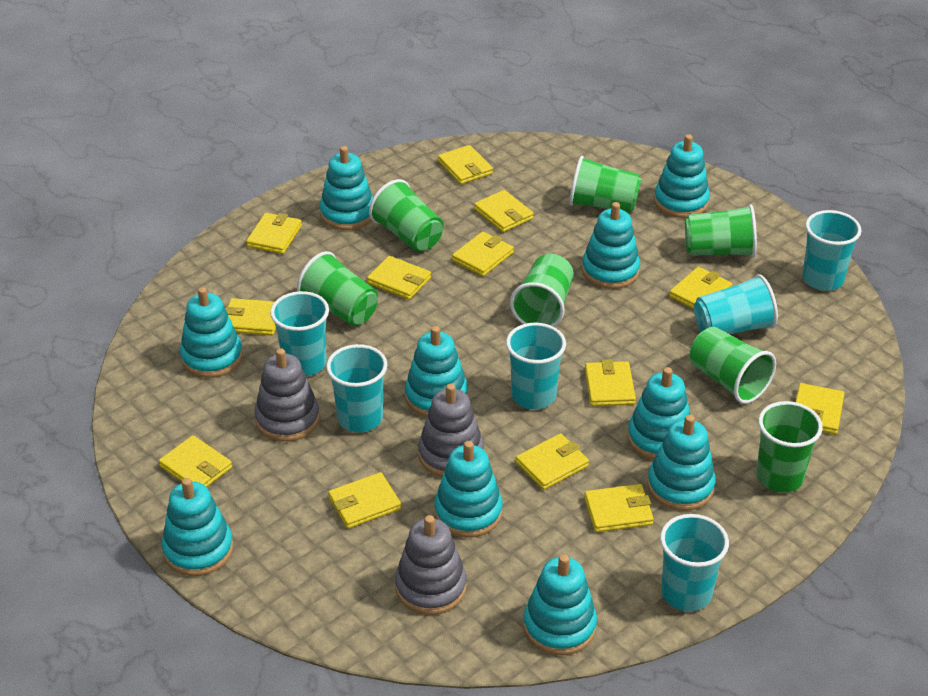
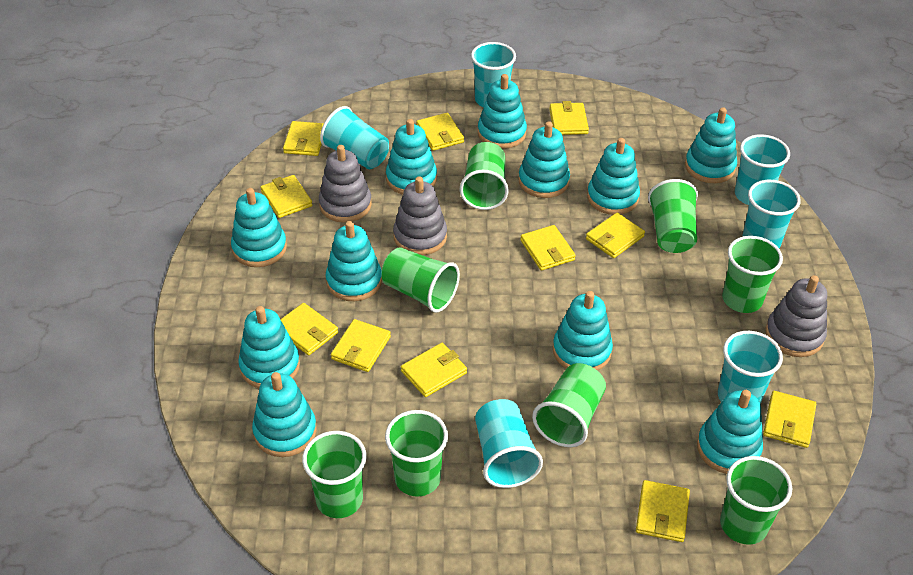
green cup: [297,251,378,326] [369,179,444,252] [510,254,574,327] [569,156,642,213] [685,204,757,257] [690,327,776,404] [756,401,823,493] = 7 -> [302,431,366,518] [381,247,460,313] [385,410,448,497] [460,142,509,210] [532,363,606,447] [648,179,698,253] [720,456,792,545] [722,236,783,313] = 8
turquoise stacking toy: [162,478,233,576] [180,287,243,378] [320,146,373,230] [405,326,468,417] [434,441,503,538] [523,554,597,655] [582,202,640,289] [627,367,690,460] [647,415,716,511] [654,134,710,218] = 10 -> [231,188,287,267] [238,306,300,388] [252,372,317,457] [326,221,382,301] [386,119,437,195] [478,74,527,149] [518,121,570,198] [553,291,613,371] [587,138,640,215] [685,107,737,183] [697,390,763,474] = 11
yellow wallet: [159,435,232,487] [225,298,276,335] [246,213,302,254] [328,472,401,529] [367,256,431,300] [438,145,493,184] [452,231,514,276] [474,190,534,232] [516,433,589,490] [584,484,654,532] [585,359,636,406] [669,267,732,309] [796,383,845,435] = 13 -> [260,175,312,218] [280,303,338,355] [283,121,324,156] [331,319,391,372] [401,343,467,397] [416,113,464,151] [520,225,576,271] [549,101,589,135] [586,213,645,258] [636,480,690,542] [763,391,816,448] = 11

